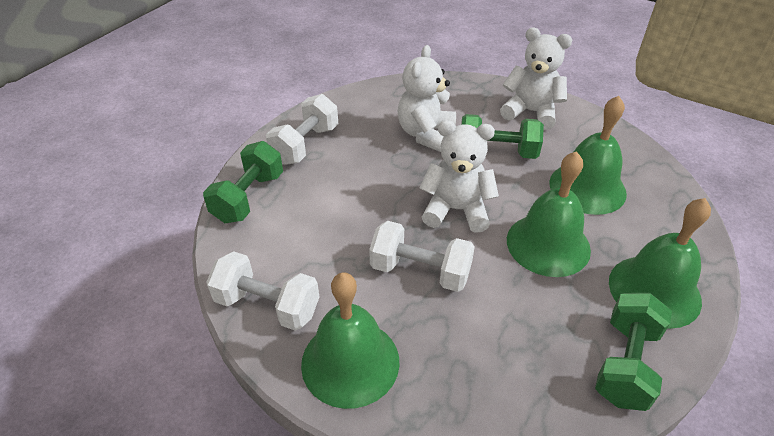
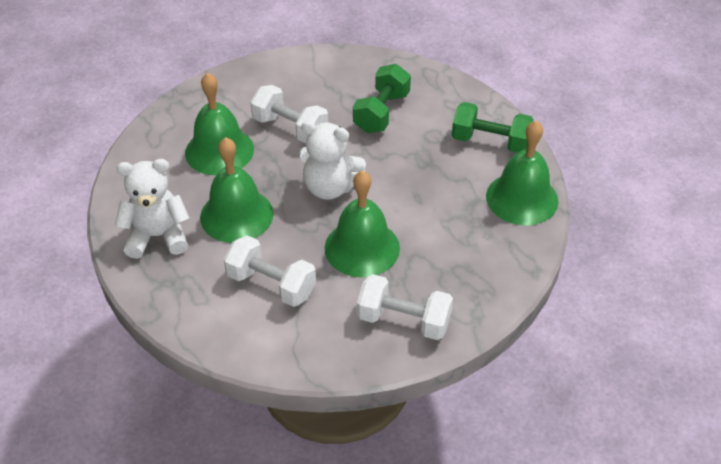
green dumbbell: [203,141,283,223] [461,114,544,159] [595,293,672,411] = 3 -> [353,64,411,133] [452,102,534,153] = 2
white teddy bear: [398,45,456,152] [420,120,499,233] [500,27,572,130] = 3 -> [115,159,190,259] [299,121,366,200] = 2

